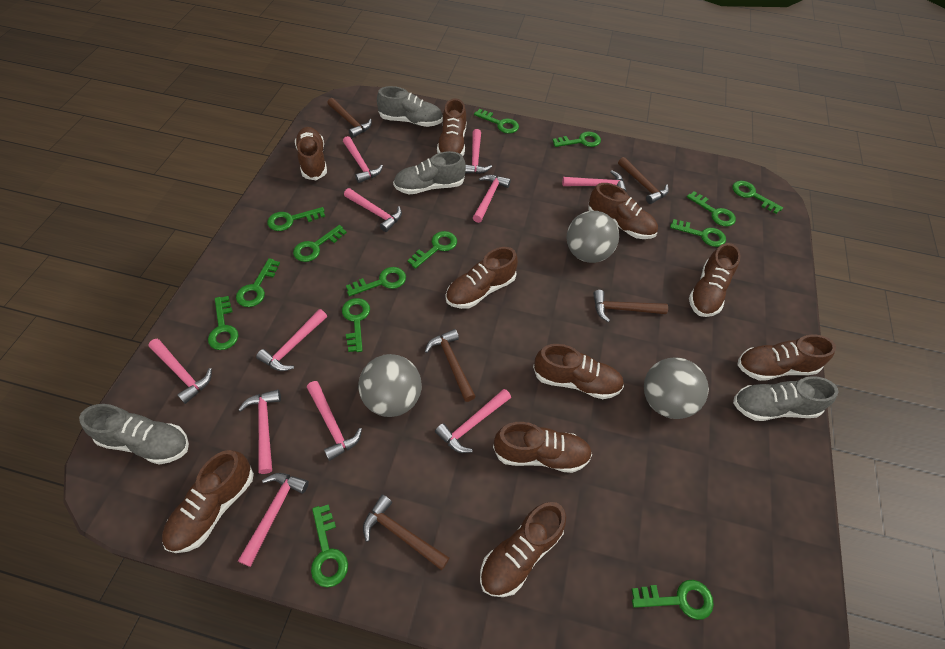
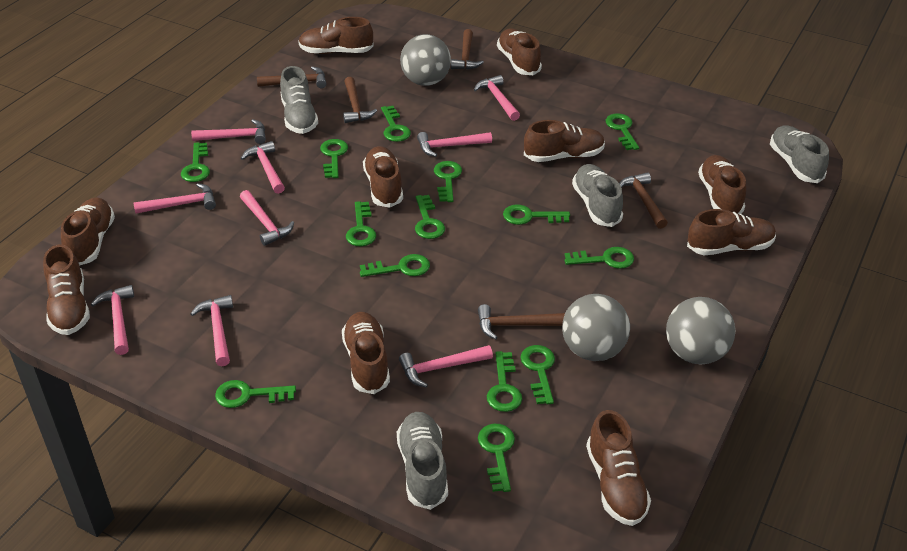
pink hammer: [148,339,212,404] [238,389,281,474] [238,473,309,567] [256,309,327,371] [307,381,362,461] [343,136,383,183] [344,188,402,232] [435,389,511,453] [465,129,492,174] [473,175,511,223] [562,170,627,191] = 11 -> [91,285,134,355] [134,183,216,214] [190,295,233,366] [191,119,266,144] [240,190,294,246] [241,141,285,194] [399,345,493,388] [417,132,492,157] [474,75,520,121] = 9

